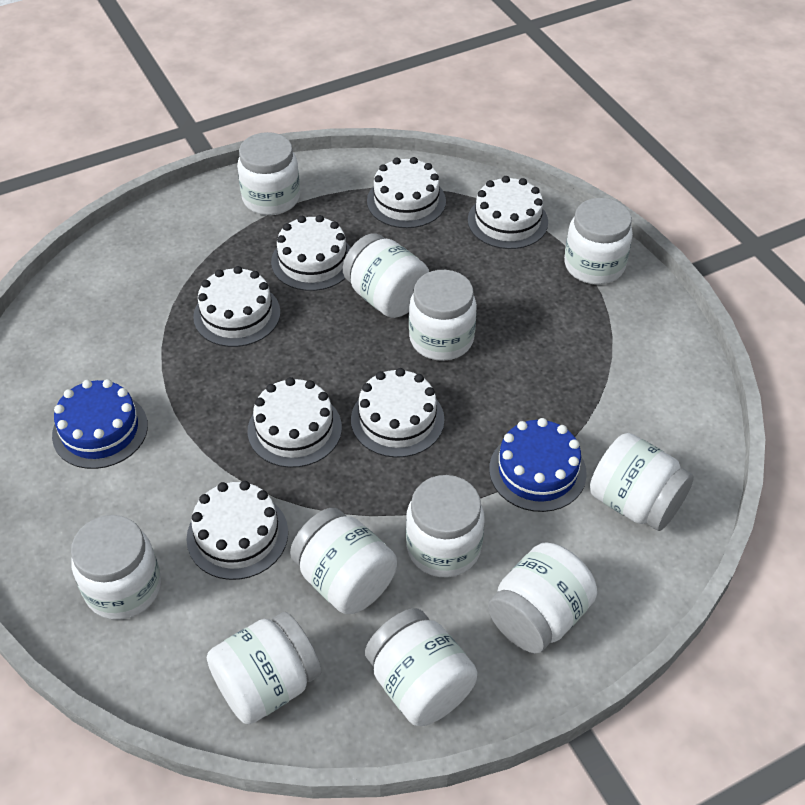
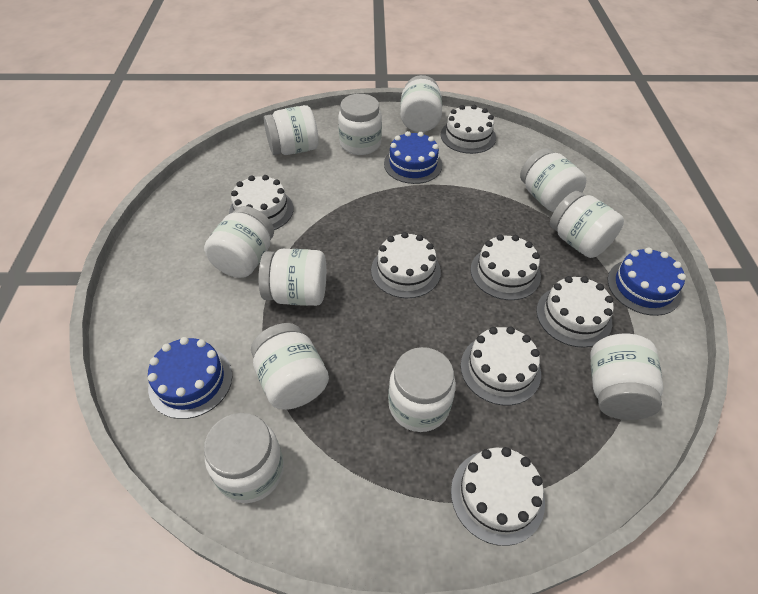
blue cake: [52,379,148,469] [489,418,587,512] = 2 -> [148,337,232,419] [384,131,442,184] [608,247,686,316] = 3

